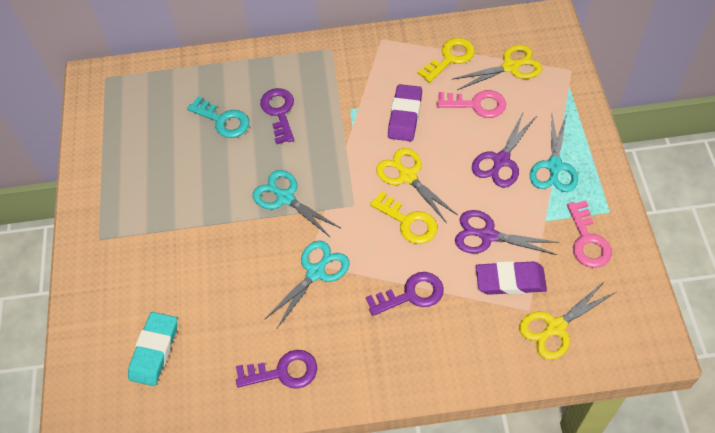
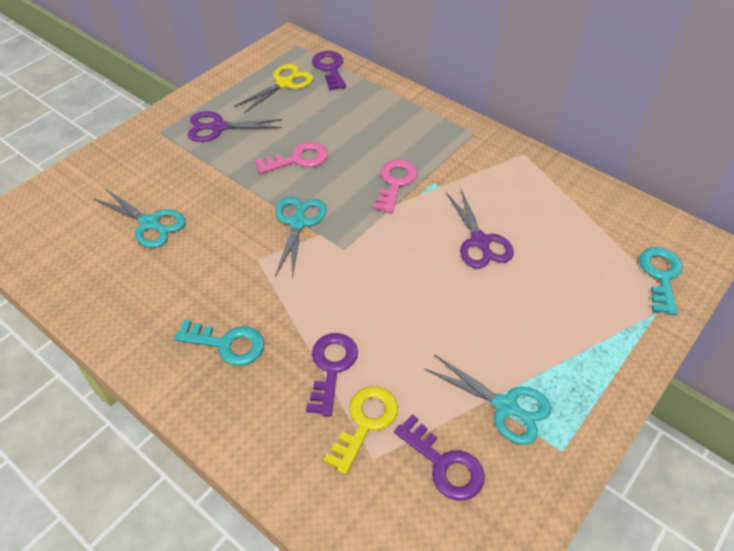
purple eraser: [388,84,422,141] [476,261,547,295] = 2 -> none = 0
turquoise eraser: [128,312,177,386] = 1 -> none = 0
turquoise key: [187,97,249,138] = 1 -> [174,320,264,366] [639,247,683,315] = 2
yellow key: [370,191,437,244] [417,38,475,83] = 2 -> [323,386,398,475] = 1
yellow scissors: [376,148,457,222] [452,45,542,90] [519,281,616,360] = 3 -> [235,64,314,113] = 1

